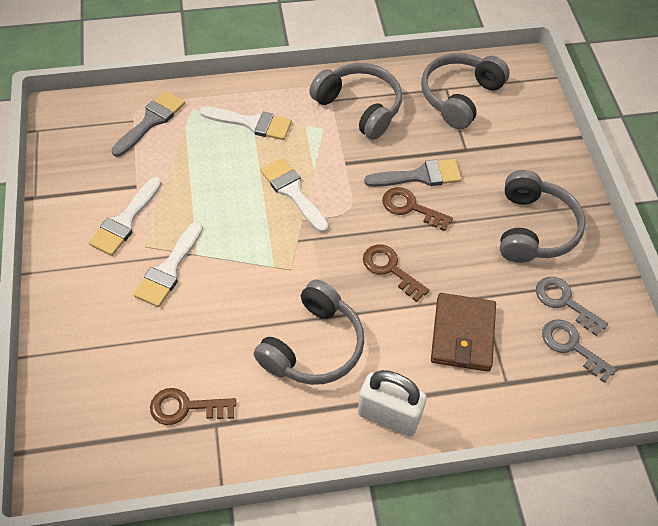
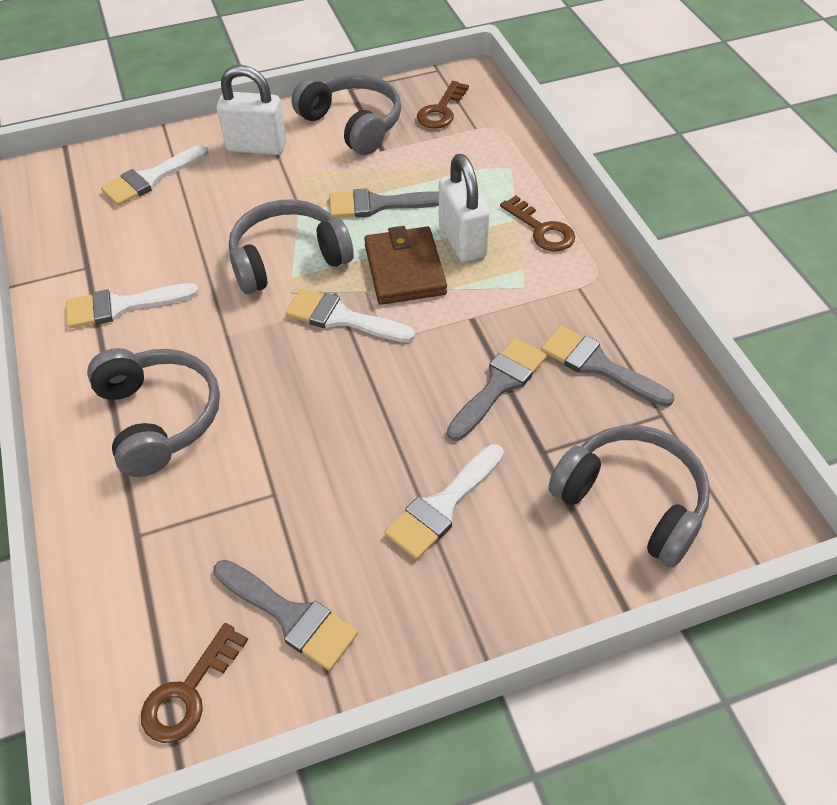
grey brush: [111,91,185,157] [364,159,462,187] = 2 -> [213,560,358,671] [329,188,439,218] [447,338,547,441] [541,326,675,407] = 4
grey key: [536,277,608,336] [542,320,617,383] = 2 -> none = 0
white padlock: [358,370,427,436] = 1 -> [217,65,286,155] [439,154,490,262] = 2

